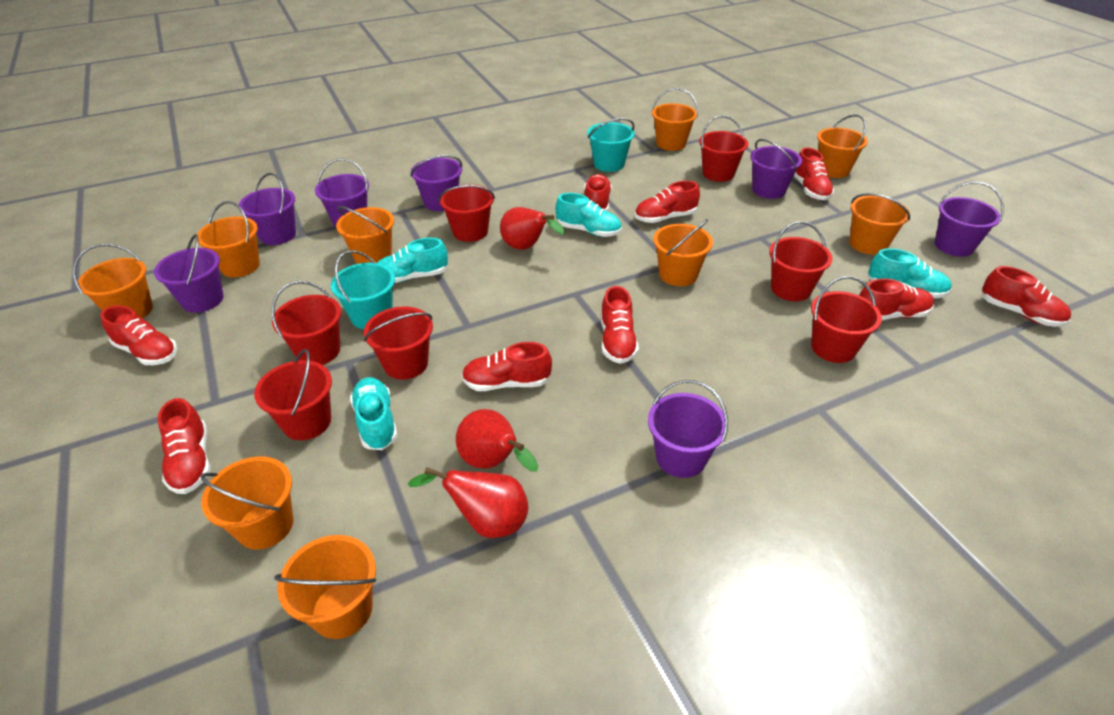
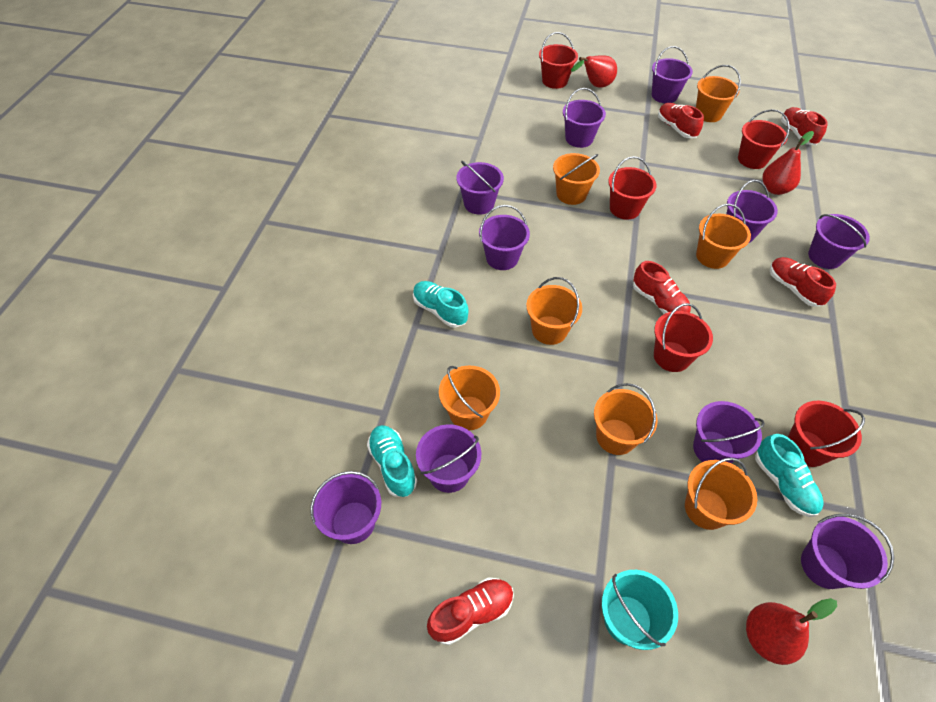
orange bucket: [73,244,153,318] [197,201,260,277] [201,457,294,550] [274,535,376,639] [336,206,394,264] [651,88,698,151] [653,219,713,286] [817,114,868,178] [849,193,910,255] = 9 -> [439,366,500,430] [526,277,582,345] [553,153,600,205] [594,383,658,455] [685,457,757,530] [696,65,741,122] [696,204,751,269] = 7
purple bucket: [154,234,224,313] [239,173,296,245] [315,158,369,227] [410,155,462,211] [648,380,728,478] [750,139,802,199] [935,181,1004,257] = 7 -> [310,471,381,544] [416,424,481,493] [456,161,504,215] [479,205,530,270] [563,88,606,148] [652,46,693,103] [693,401,765,463] [726,180,778,243] [801,514,895,589] [808,214,870,269] = 10
red bucket: [254,349,332,440] [272,281,341,365] [364,307,433,380] [439,185,495,242] [699,115,748,182] [769,221,832,301] [811,276,882,363] = 7 -> [539,32,578,89] [608,156,656,220] [654,303,713,372] [738,109,790,169] [788,401,865,467] = 5
red shoe: [100,305,177,365] [158,398,210,494] [462,342,552,391] [584,174,612,211] [601,286,639,364] [635,181,700,223] [794,147,834,200] [859,278,934,320] [982,266,1071,327] = 9 -> [427,577,514,645] [633,261,691,314] [658,103,704,138] [770,257,836,307] [781,107,828,145] = 5
turquoise bucket: [331,250,395,329] [587,118,635,172] = 2 -> [602,570,678,650] = 1
turquoise shoe: [350,377,398,450] [377,238,448,283] [555,193,621,237] [868,248,952,298] = 4 -> [367,425,417,497] [413,281,469,328] [755,434,824,517] = 3

